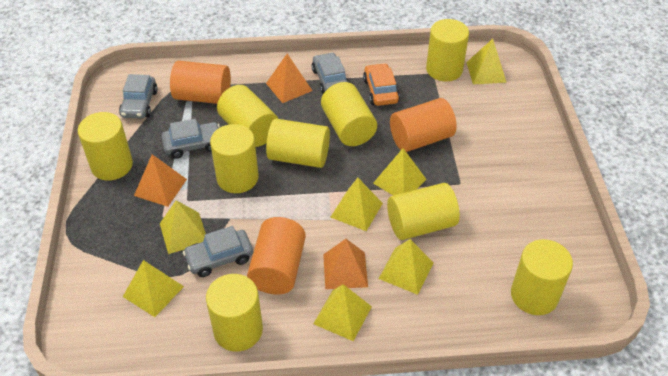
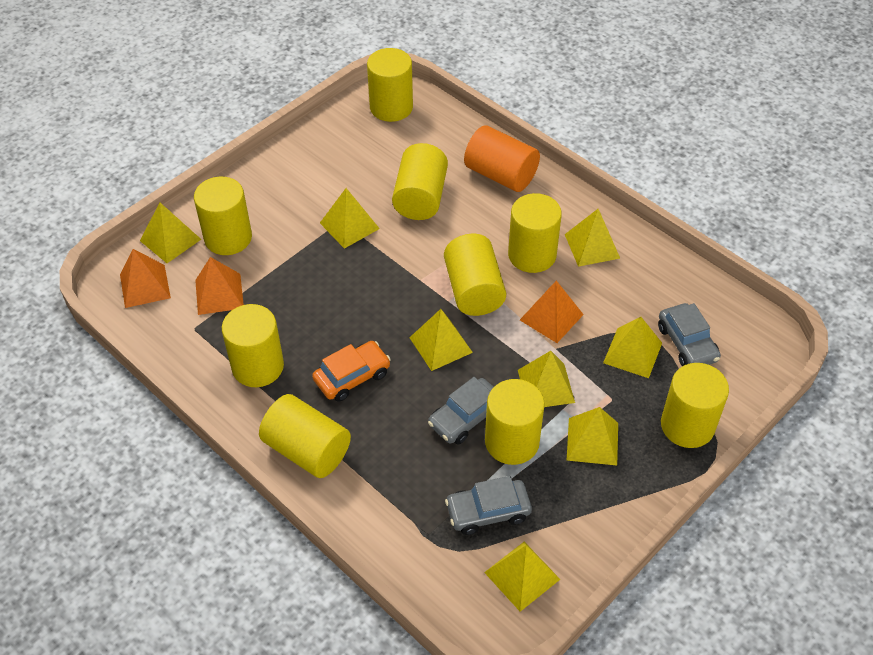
grey car: [119,74,158,119] [162,119,220,159] [183,226,253,277] [312,52,349,94] = 4 -> [428,377,493,445] [445,476,532,535] [658,303,721,366] = 3
orange cylinder: [170,61,231,104] [247,217,306,294] [390,98,457,152] = 3 -> [464,125,540,192] = 1
yellow pyramid: [123,260,184,317] [160,200,206,254] [313,284,372,341] [331,178,383,231] [373,148,426,196] [379,239,433,295] [466,39,507,85] = 7 -> [140,203,201,263] [320,188,380,249] [409,309,473,371] [484,542,560,612] [518,351,575,407] [565,209,620,267] [567,407,618,465] [603,317,662,378] = 8

